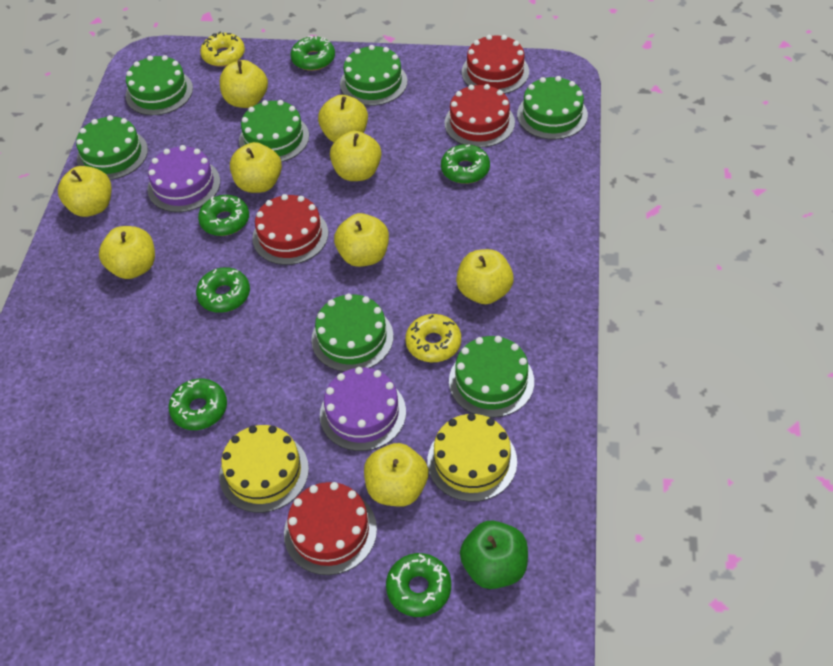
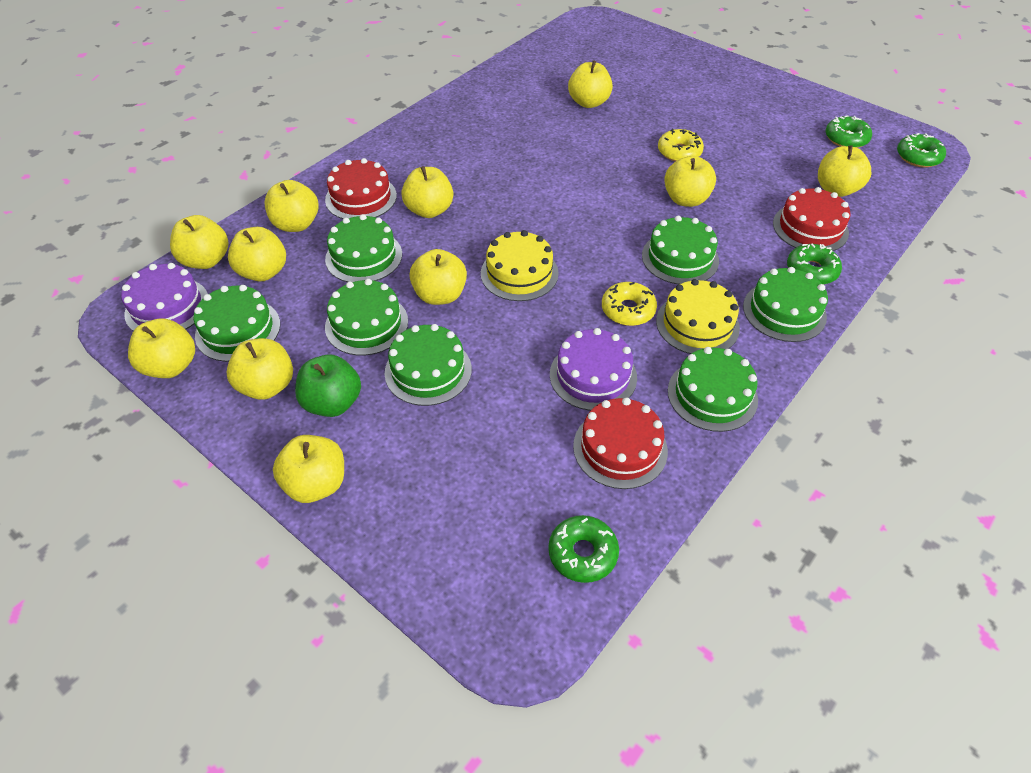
green donut: [169,378,227,430] [196,267,250,313] [198,195,249,236] [291,36,335,71] [386,553,451,617] [441,144,490,184] = 6 -> [548,515,619,583] [787,244,842,285] [826,115,872,148] [897,133,946,168] = 4
red cake: [252,194,328,265] [284,482,377,575] [444,84,515,148] [462,35,529,94] = 4 -> [325,158,397,219] [573,398,668,489] [773,187,851,251] = 3
yellow apple: [58,166,112,217] [99,226,155,279] [220,60,268,108] [230,142,282,193] [318,95,368,142] [330,131,381,181] [334,213,389,267] [364,443,428,507] [456,249,514,304] = 9 -> [128,318,195,378] [170,215,228,269] [226,338,293,400] [228,227,286,281] [265,180,319,232] [273,435,344,503] [401,166,453,218] [409,249,467,305] [568,60,613,108] [664,156,716,207] [818,145,871,197] = 11

